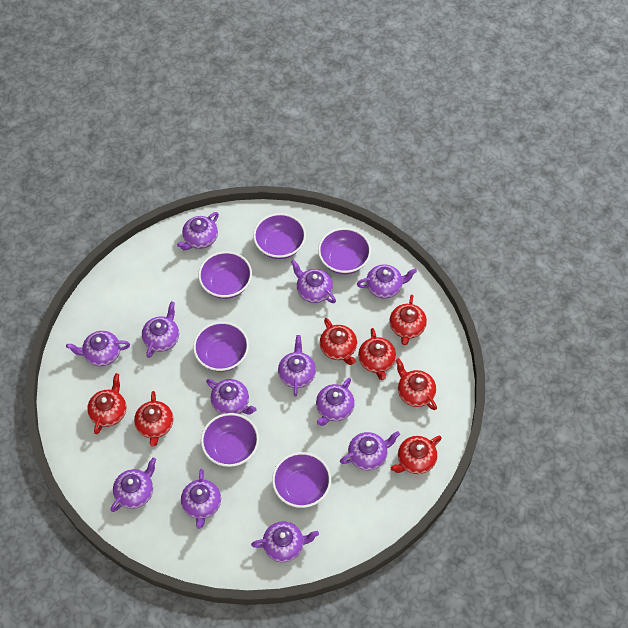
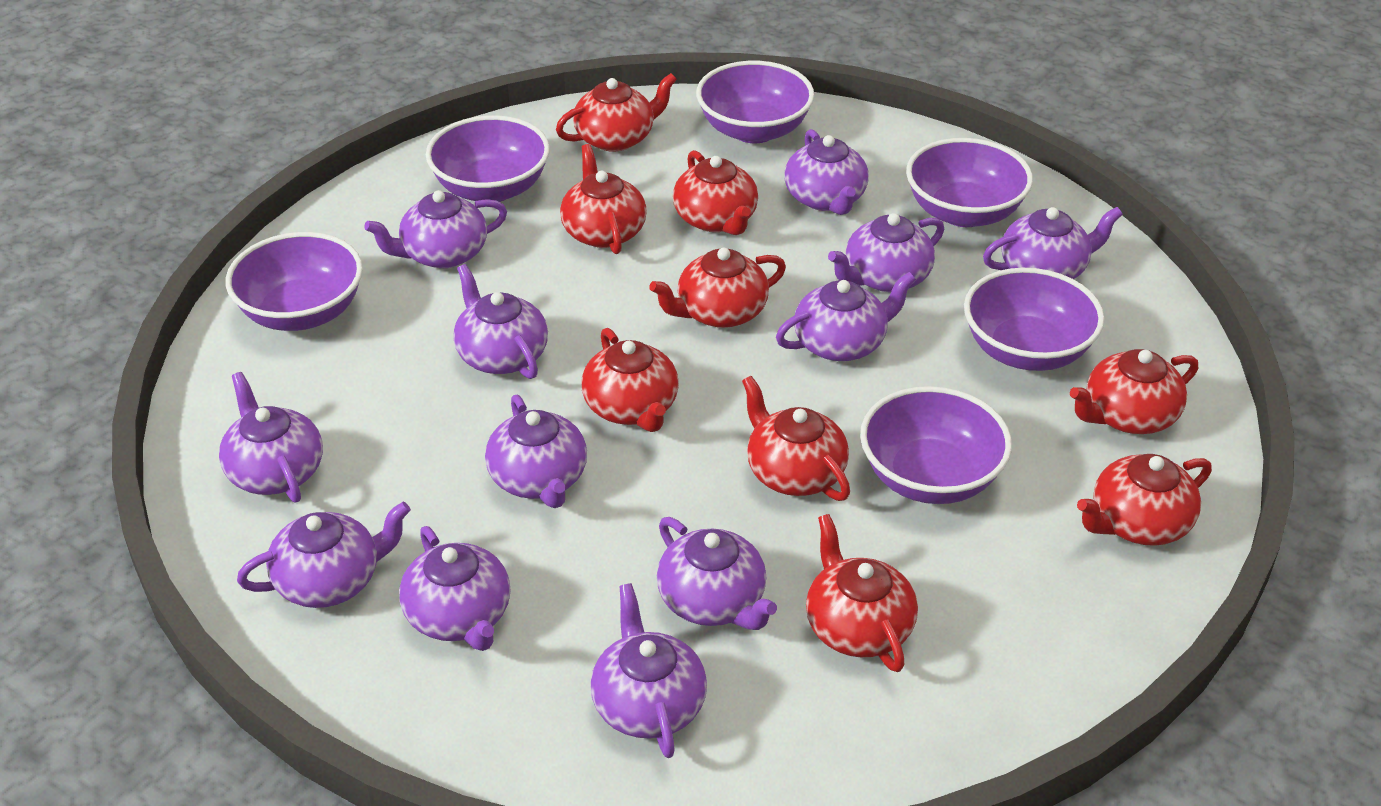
red teapot: [87,373,126,434] [134,391,173,446] [320,318,357,365] [358,328,396,380] [390,295,427,345] [391,436,442,474] [396,358,437,410] = 7 -> [556,73,677,152] [560,144,647,254] [581,328,679,432] [649,247,786,328] [673,150,758,235] [742,376,850,501] [806,514,918,672] [1070,349,1198,434] [1077,454,1212,546] = 9

